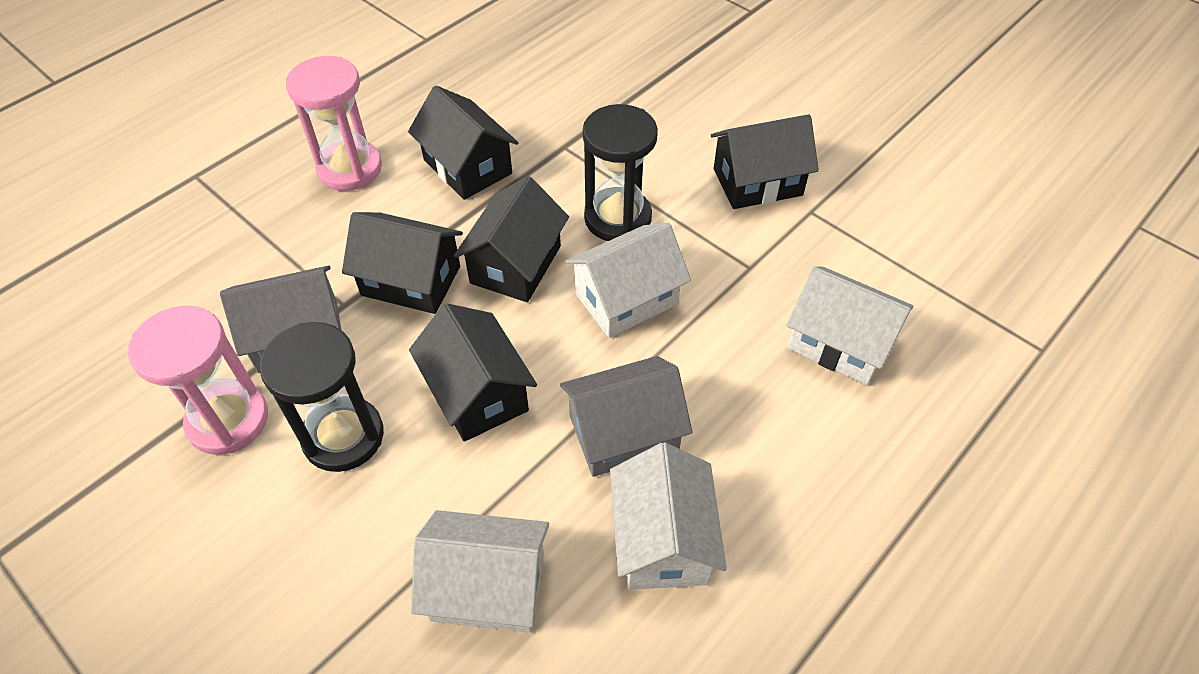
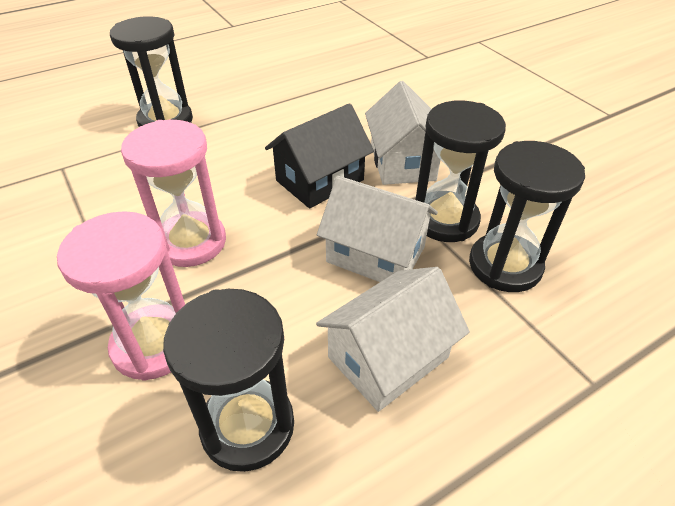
black hourglass: [260,322,384,472] [582,104,658,241] = 2 -> [110,16,193,127] [163,289,294,472] [416,100,506,242] [469,141,585,292] = 4
black house: [342,212,463,314] [408,86,519,200] [409,303,537,442] [454,176,569,302] [711,114,819,209] = 5 -> [265,103,374,208] = 1
grey house: [220,265,342,373] [560,356,693,477] = 2 -> none = 0
white house: [411,510,549,633] [565,223,691,338] [610,442,727,590] [787,267,913,385] = 4 -> [316,267,470,412] [317,176,438,282] [365,81,440,185] = 3

